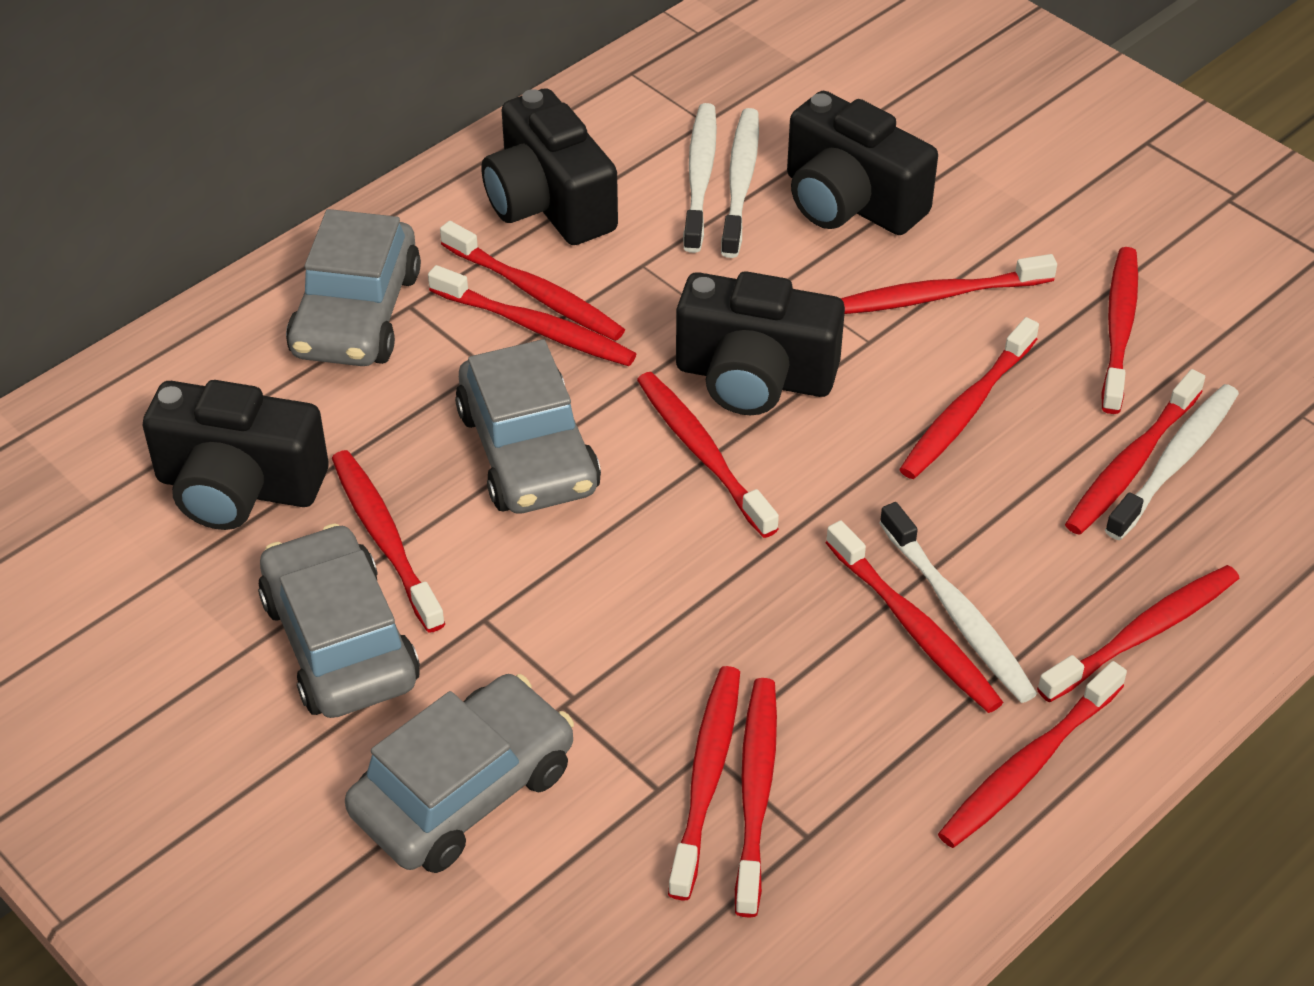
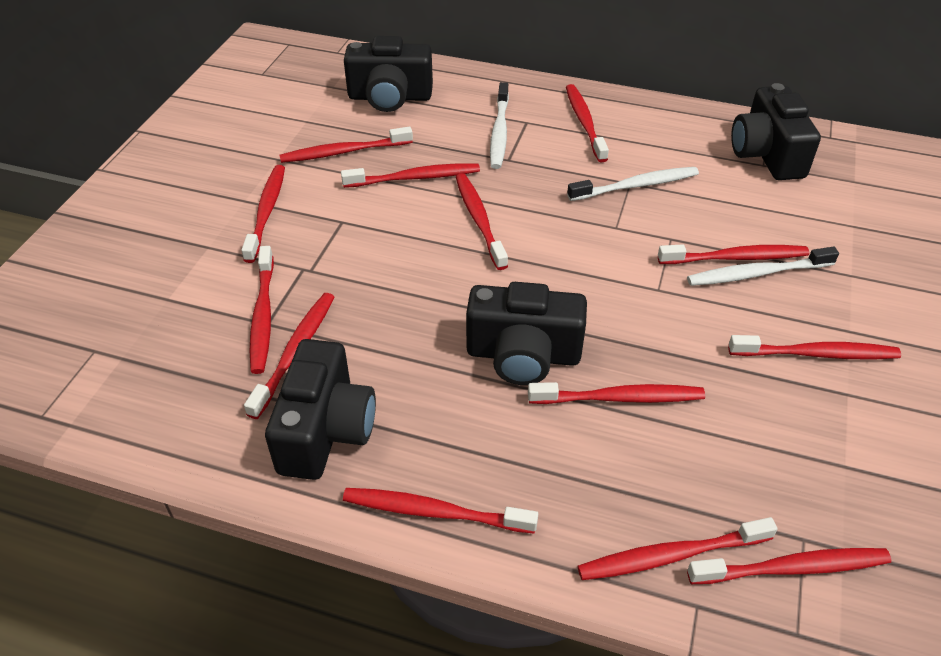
grey car: [258,524,420,718] [286,209,421,366] [345,674,574,873] [455,339,601,514] = 4 -> none = 0
white toothbrush: [683,103,717,253] [721,108,759,258] [879,502,1037,703] [1105,384,1239,540] = 4 -> [490,82,509,169] [567,167,699,201] [687,247,839,286] = 3

